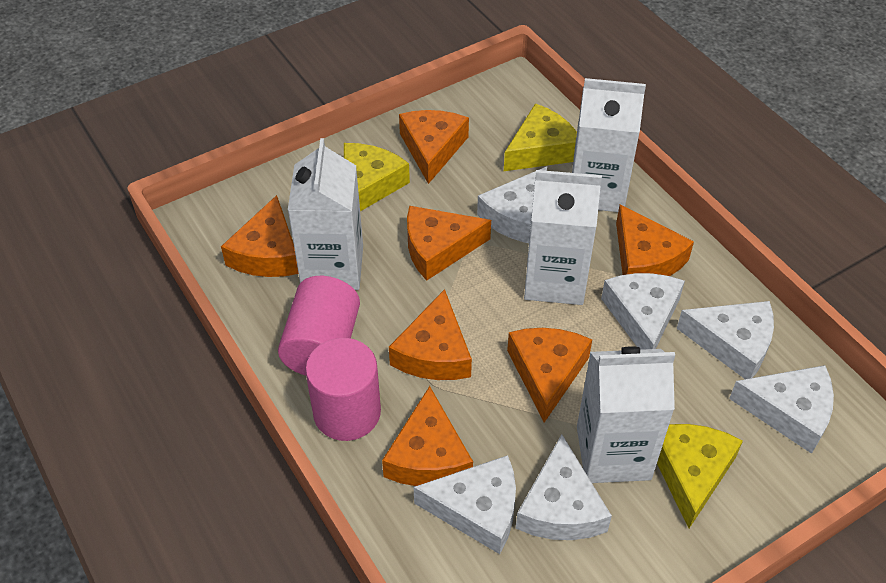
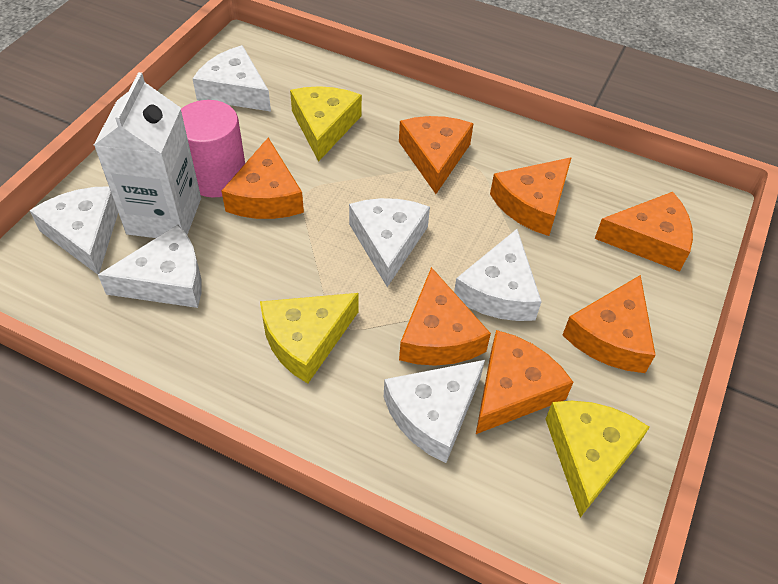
pink cylinder: [278,276,360,376] [305,338,381,441] = 2 -> [181,100,245,198] = 1
white carton: [288,138,363,290] [524,170,602,305] [572,78,646,212] [577,346,675,483] = 4 -> [94,72,201,238] = 1

